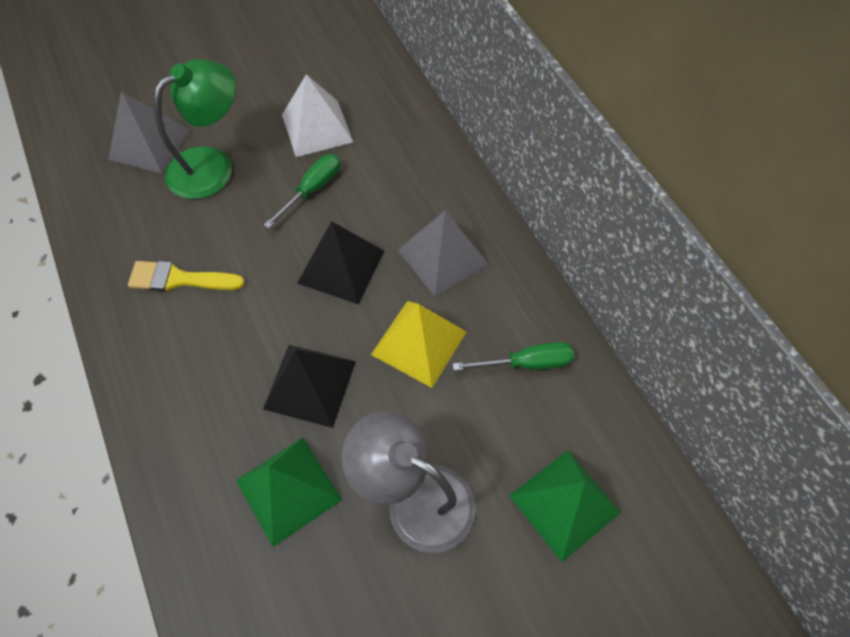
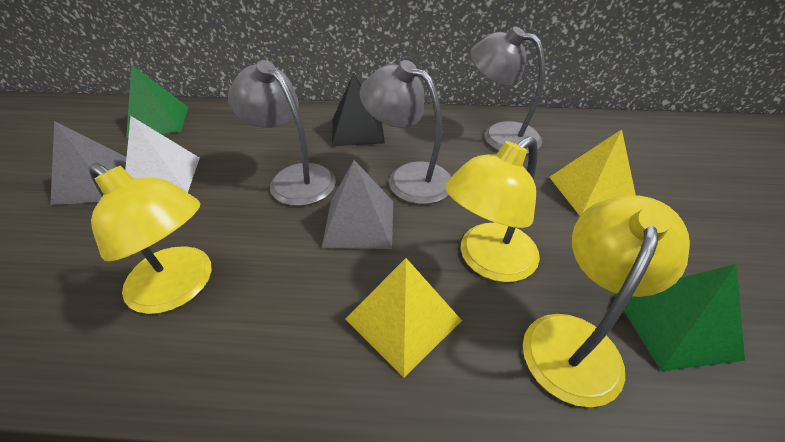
black pyramid: [263,345,356,428] [297,221,384,304] = 2 -> [332,73,385,146] = 1
green lamp: [154,59,236,199] = 1 -> none = 0
green screwdriver: [264,154,340,229] [453,342,574,371] = 2 -> none = 0
grey lamp: [342,411,476,553] = 1 -> [228,60,336,206] [360,60,451,204] [470,26,545,154] = 3
yellow brush: [128,261,245,292] = 1 -> none = 0
yellow lamp: none = 0 -> [89,163,211,314] [445,136,540,282] [523,195,690,407] = 3
yellow pyramid: [371,301,466,388] = 1 -> [346,258,462,378] [549,129,636,216] = 2

